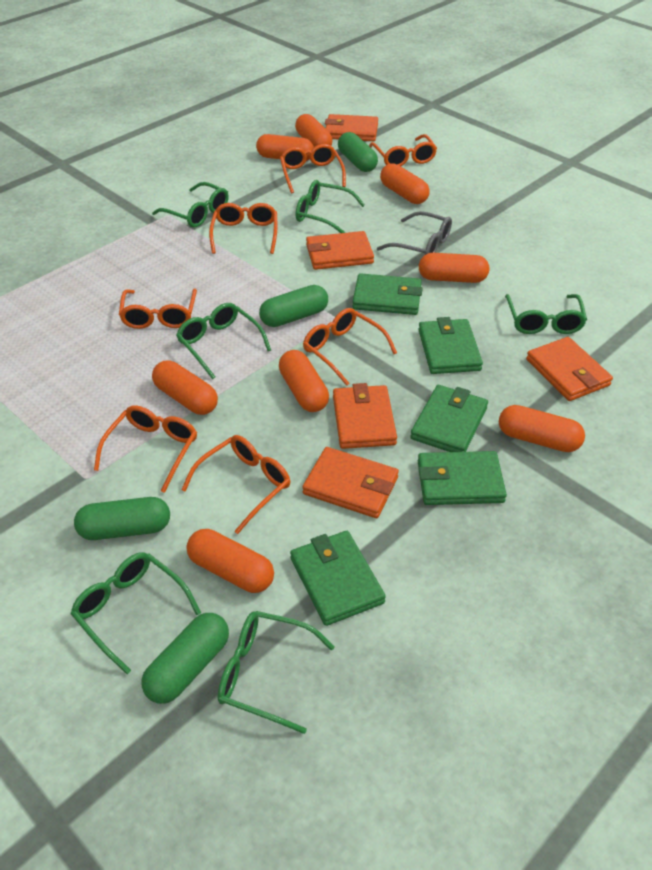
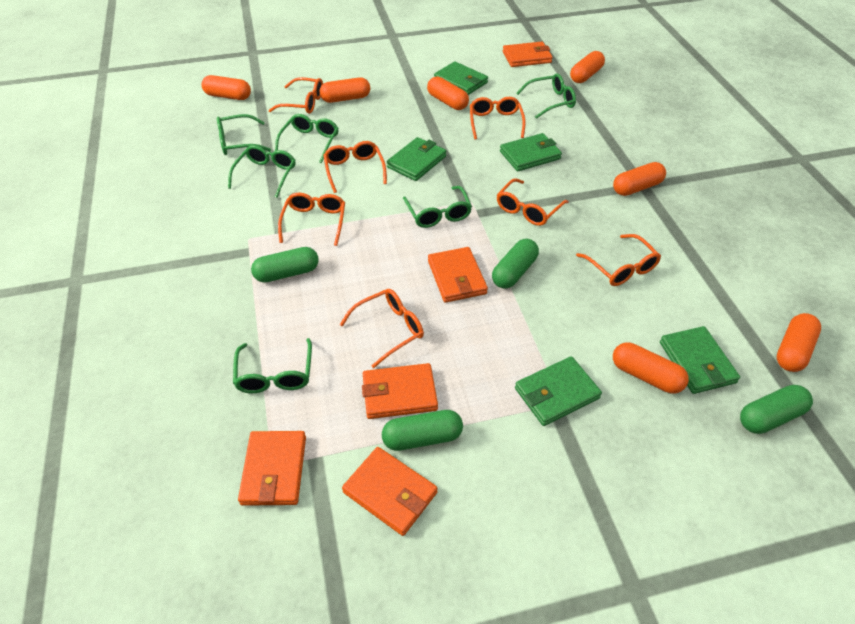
grey glasses: [377,211,452,255] = 1 -> none = 0
orange capsule: [152,360,218,415] [187,529,274,593] [256,134,314,161] [279,350,329,412] [295,114,332,147] [380,163,430,204] [419,253,489,283] [499,405,585,452] = 8 -> [202,75,251,100] [320,77,370,103] [427,77,469,110] [570,51,605,83] [613,162,666,196] [613,342,689,394] [777,313,821,372] = 7

